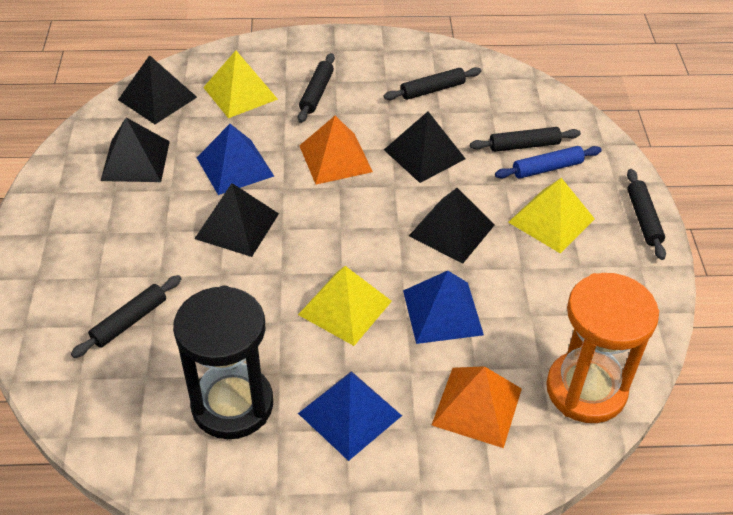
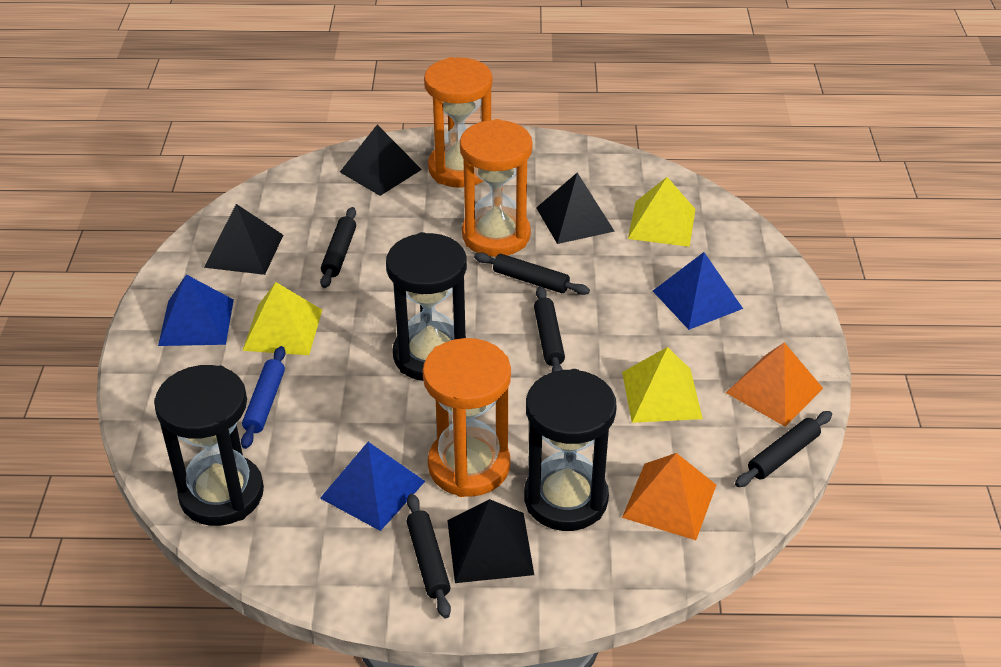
black hourglass: [173,285,273,439] = 1 -> [154,365,264,526] [386,232,467,381] [524,369,617,531] = 3
black pyramid: [101,118,170,182] [118,55,197,124] [194,183,279,257] [384,112,466,183] [409,188,495,263] = 5 -> [204,204,283,275] [340,125,422,196] [447,499,534,583] [536,173,615,244] = 4
orange hourglass: [546,273,659,423] = 1 -> [423,338,511,497] [424,57,492,188] [460,119,532,257] = 3

